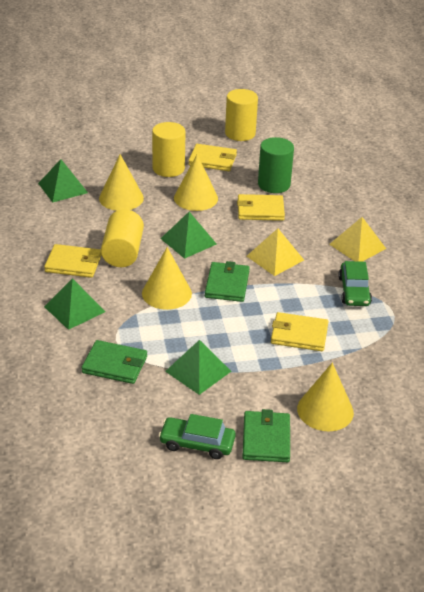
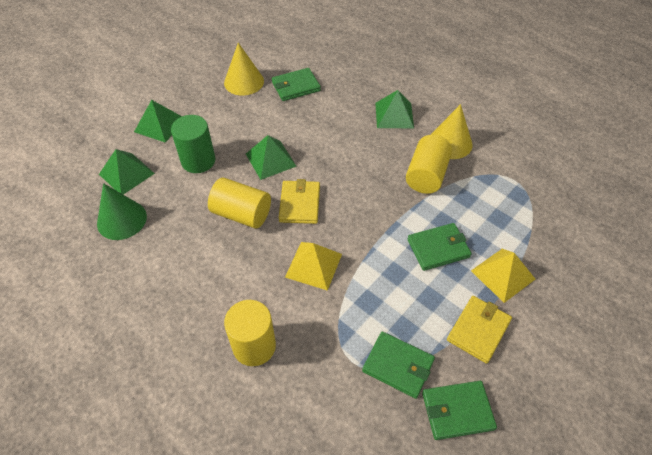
green car: [159,414,236,459] [338,261,372,306] = 2 -> none = 0
green cone: none = 0 -> [97,183,147,240] = 1
green wallet: [81,340,147,384] [205,261,250,302] [242,409,290,462] = 3 -> [272,68,321,101] [362,332,435,399] [408,223,472,271] [422,381,497,440] = 4
yellow cone: [99,154,144,211] [142,247,192,310] [174,154,218,211] [297,363,354,431] = 4 -> [224,43,264,96] [431,104,473,159] = 2
yellow wallet: [44,244,102,278] [188,144,237,171] [237,194,285,221] [271,312,329,351] = 4 -> [279,179,320,224] [447,296,512,364] = 2

